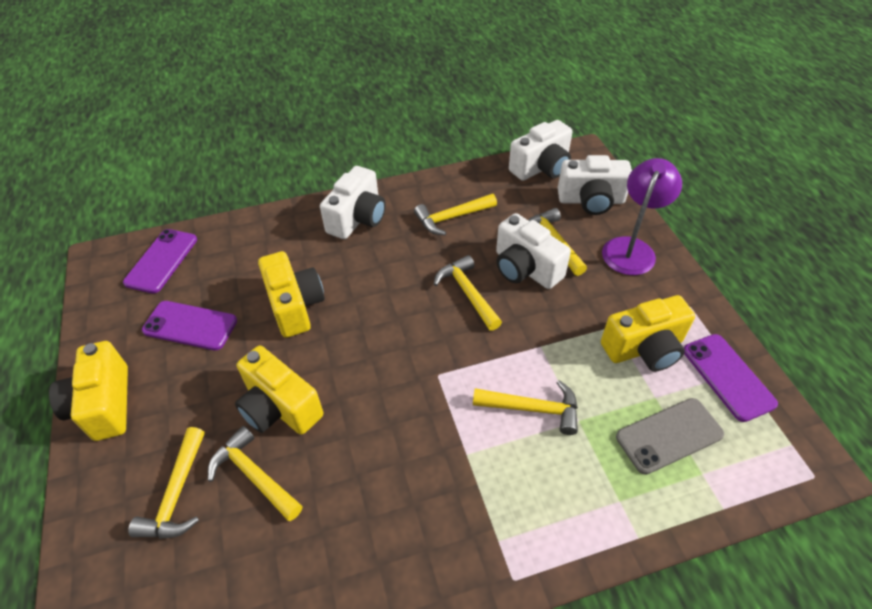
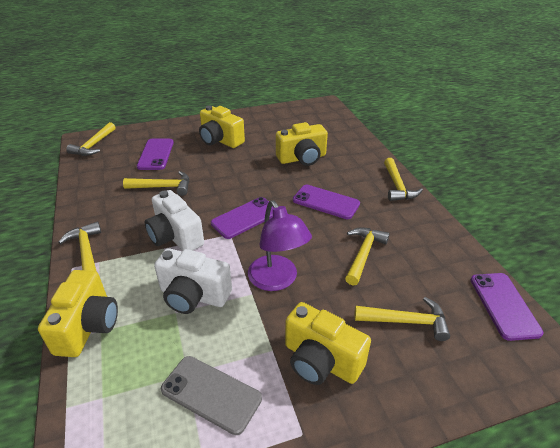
purple phone: [123,229,197,293] [142,301,237,350] [684,334,778,422] = 3 -> [137,139,174,170] [211,197,273,239] [293,185,360,219] [471,273,544,341] = 4
white camera: [320,166,386,239] [496,213,571,289] [509,120,572,181] [558,155,632,215] = 4 -> [145,190,204,251] [154,248,232,314] = 2

